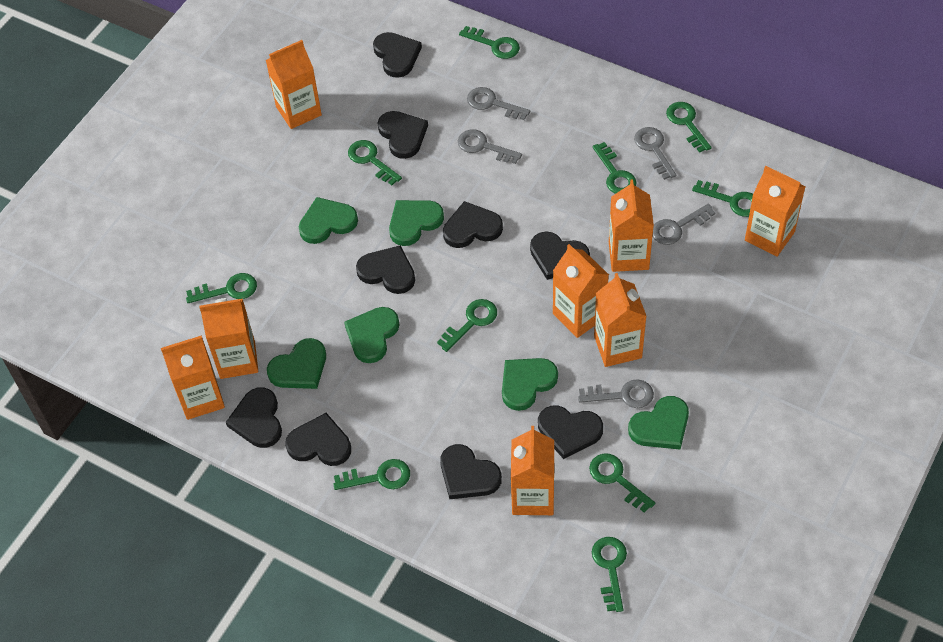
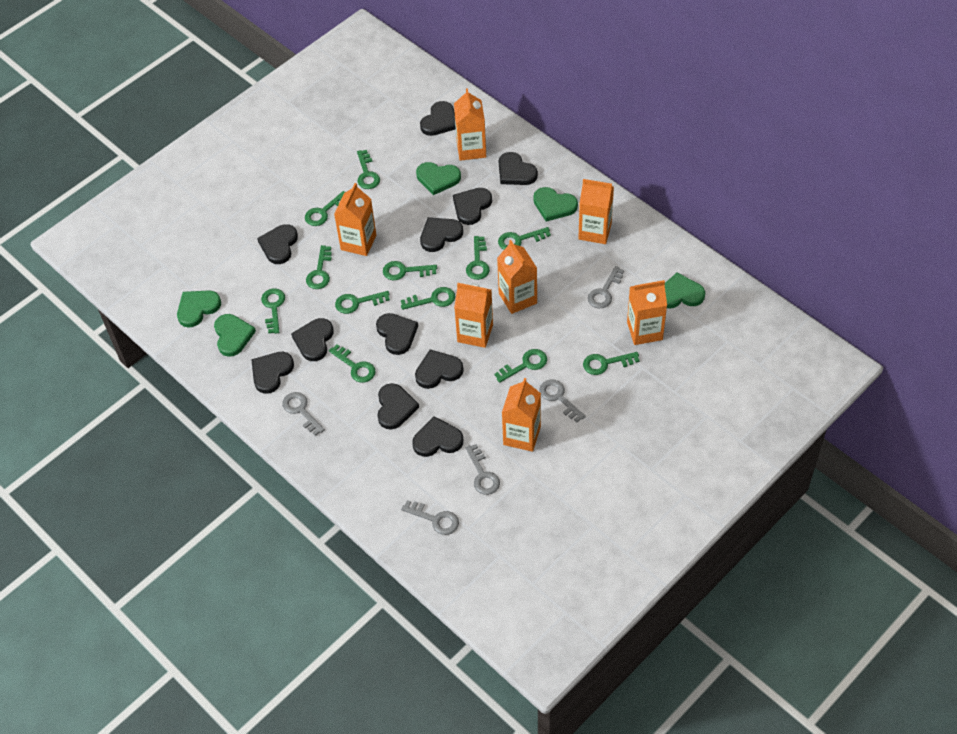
black heart: [226,387,282,448] [285,413,351,466] [356,245,415,294] [373,32,422,78] [377,111,428,159] [440,444,502,499] [443,201,503,248] [530,232,590,280] [538,406,603,459] = 9 -> [251,352,294,394] [257,224,298,264] [291,318,334,361] [376,313,418,355] [377,383,419,430] [412,416,463,457] [415,350,464,389] [420,101,456,136] [420,217,463,252] [453,188,492,225] [499,152,538,185] = 11
green heart: [267,338,326,389] [299,197,358,244] [344,307,399,363] [389,200,444,246] [502,358,558,411] [628,396,689,450] = 6 -> [177,290,221,327] [214,314,256,357] [416,162,461,195] [533,187,578,222] [665,273,705,309] = 5
green key: [186,273,257,303] [333,459,410,490] [348,140,402,185] [437,299,497,352] [459,26,520,59] [589,454,655,513] [592,142,637,194] [592,537,627,612] [666,102,711,153] [692,180,753,217] = 10 -> [261,288,285,334] [305,191,345,226] [306,245,332,289] [329,344,376,383] [335,291,390,314] [357,150,380,189] [383,261,437,280] [401,287,455,310] [466,236,490,280] [494,349,547,383] [498,227,551,250] [583,352,640,375] = 12
orange carton: [161,335,225,420] [199,298,258,379] [266,40,322,129] [511,426,554,515] [553,244,609,338] [594,273,646,367] [609,180,654,272] [745,166,805,257] = 8 -> [334,183,376,256] [454,88,486,161] [454,283,493,348] [497,240,537,314] [502,378,541,452] [578,179,614,244] [627,280,667,345] = 7

